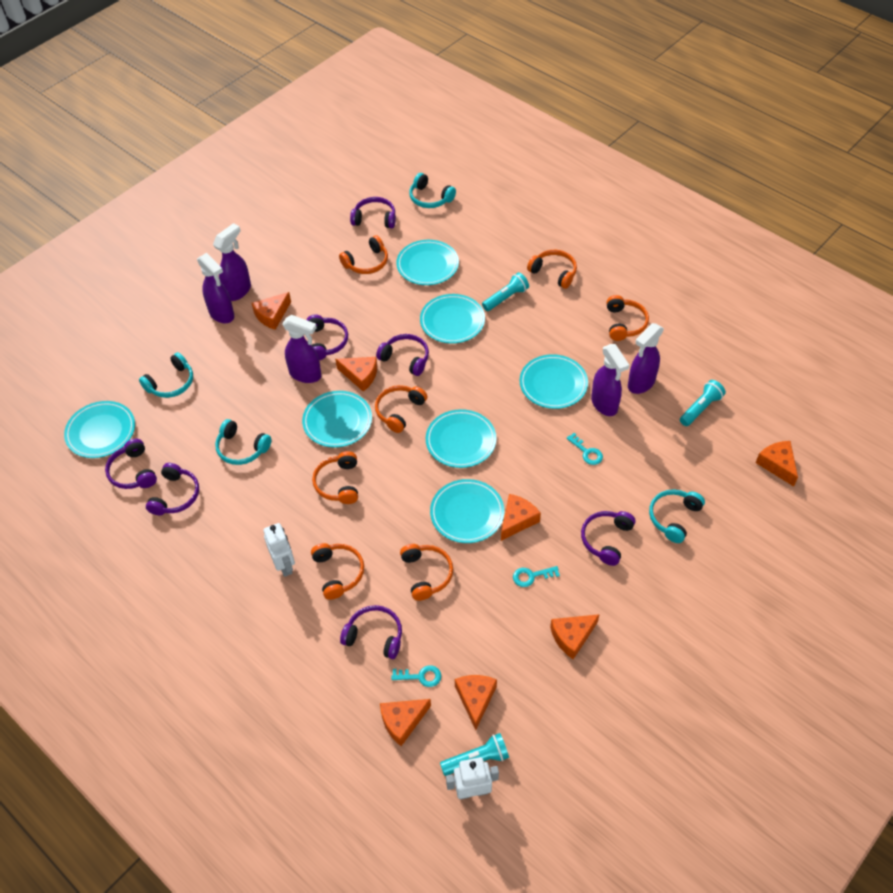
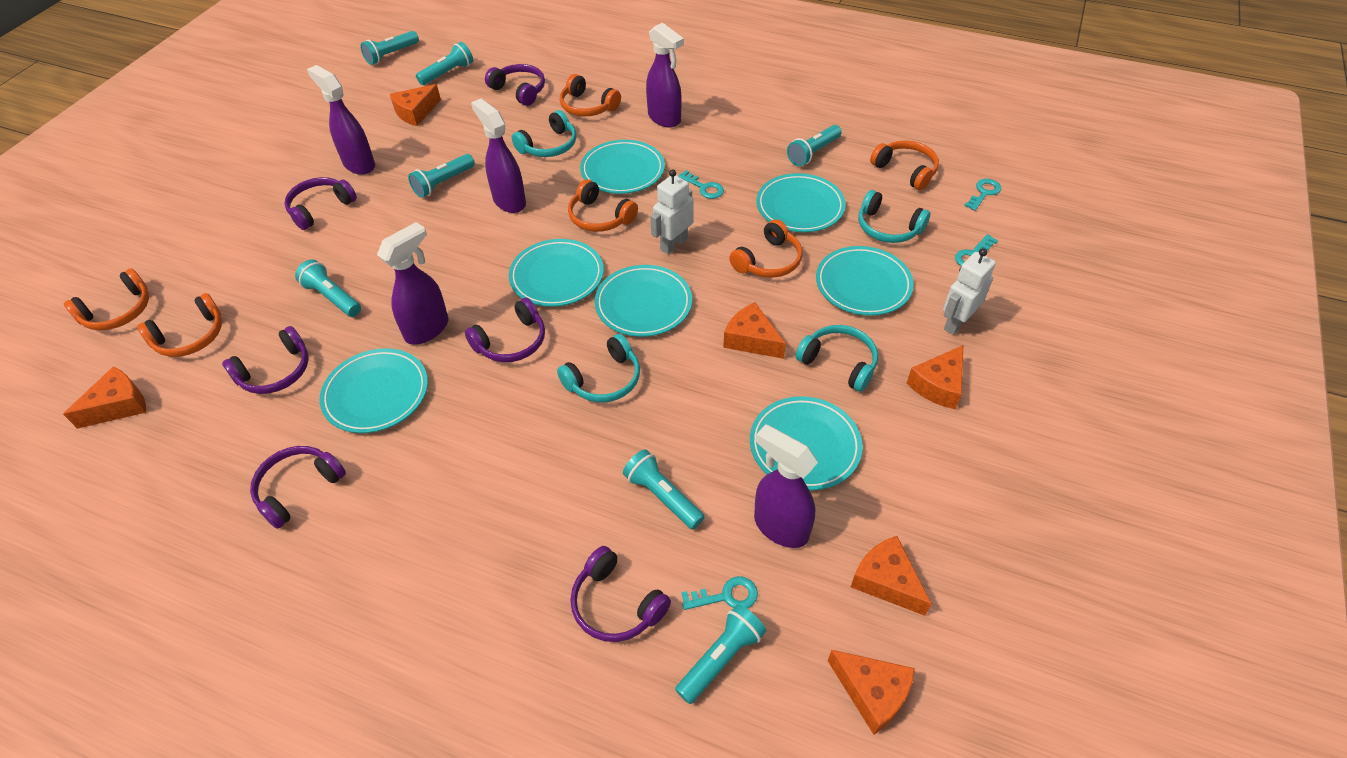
orange cheese: [252,292,291,330] [335,357,377,392] [380,699,431,746] [455,675,497,730] [501,494,541,541] [550,614,600,659] [756,441,798,486] = 7 -> [63,366,146,429] [390,84,441,126] [723,302,786,359] [828,650,915,735] [851,536,932,616] [907,345,963,409] = 6
orange headphones: [311,543,364,600] [312,451,358,504] [339,235,388,274] [375,385,428,433] [400,544,453,601] [527,250,577,289] [606,295,649,341] = 7 -> [64,268,149,330] [137,293,222,357] [560,74,621,116] [568,179,638,232] [729,219,802,278] [870,140,939,190] = 6
purple headphones: [105,439,157,489] [146,463,199,516] [307,314,348,360] [340,605,402,659] [350,197,396,228] [376,334,429,376] [581,511,635,566] = 7 -> [222,326,309,394] [250,446,346,529] [284,177,357,230] [465,298,545,362] [485,64,545,106] [570,546,671,642] = 6
turquoise flashlight: [440,733,509,776] [482,272,529,311] [680,380,726,426] = 3 -> [295,259,361,317] [360,31,419,65] [408,154,475,198] [416,42,473,85] [623,449,705,530] [675,604,766,704] [787,125,842,166] = 7
turquoise key: [391,665,441,687] [513,566,560,587] [567,433,603,465] = 3 -> [678,170,724,199] [681,576,758,610] [955,234,998,266] [964,179,1001,211] = 4

